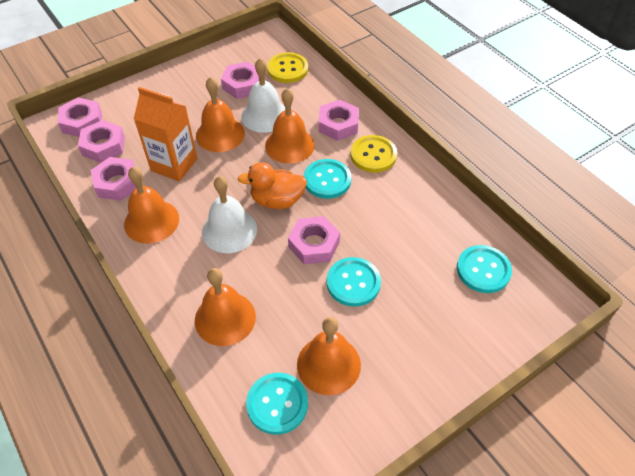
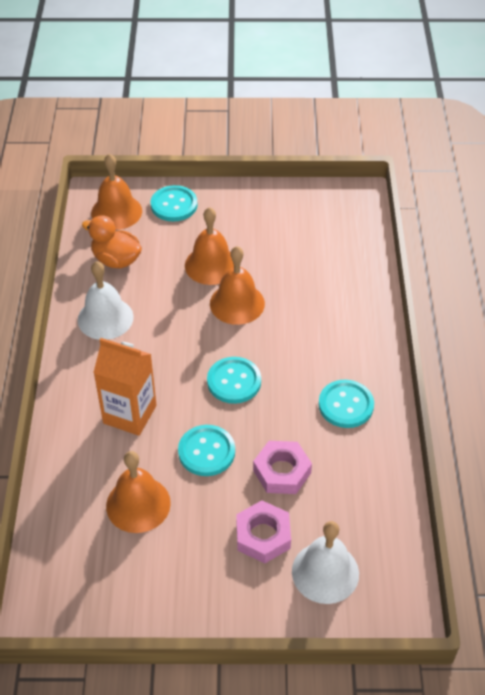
orange bell: [124,166,179,244] [195,268,256,346] [196,77,245,152] [265,88,315,164] [297,317,361,395] = 5 -> [91,154,142,230] [106,451,171,533] [185,207,234,285] [210,246,265,325] = 4
pink nut: [58,97,102,137] [78,120,125,163] [91,157,137,201] [221,62,259,99] [288,216,340,264] [319,100,359,141] = 6 -> [236,500,291,563] [253,441,312,494] = 2
yellow button: [267,53,308,83] [350,135,397,173] = 2 -> none = 0

